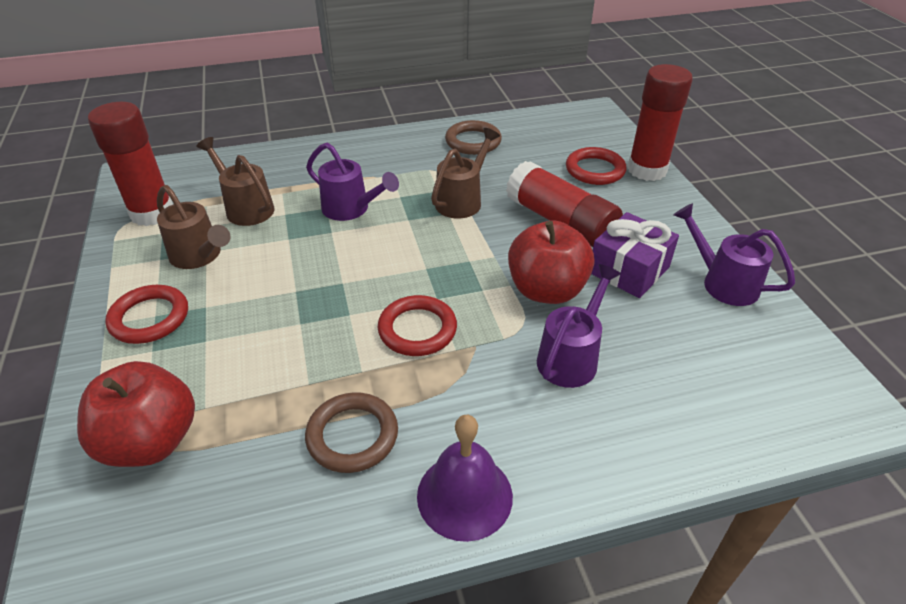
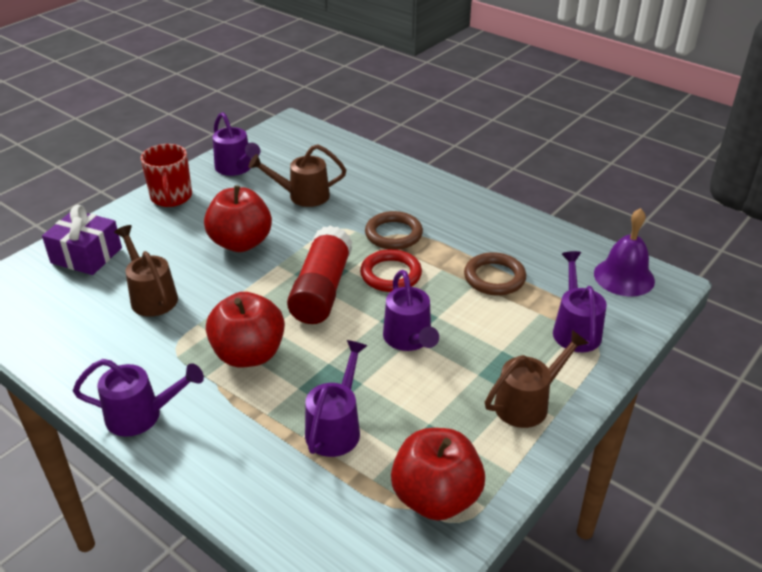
purple watering can: [306,143,399,221] [537,264,621,388] [674,203,795,306] = 3 -> [73,359,204,437] [213,112,260,176] [305,340,367,457] [383,270,439,351] [553,251,607,352] = 5
red apple: [77,361,195,467] [508,221,594,304] = 2 -> [204,185,272,252] [206,292,285,367] [391,428,485,521] = 3
red glue stick: [88,102,173,226] [506,161,623,247] [627,64,693,181] = 3 -> [287,226,352,324] = 1
red mug: none = 0 -> [140,144,192,207] = 1
red ring: [105,285,188,344] [378,295,457,356] [566,147,626,185] = 3 -> [360,249,422,292] = 1

